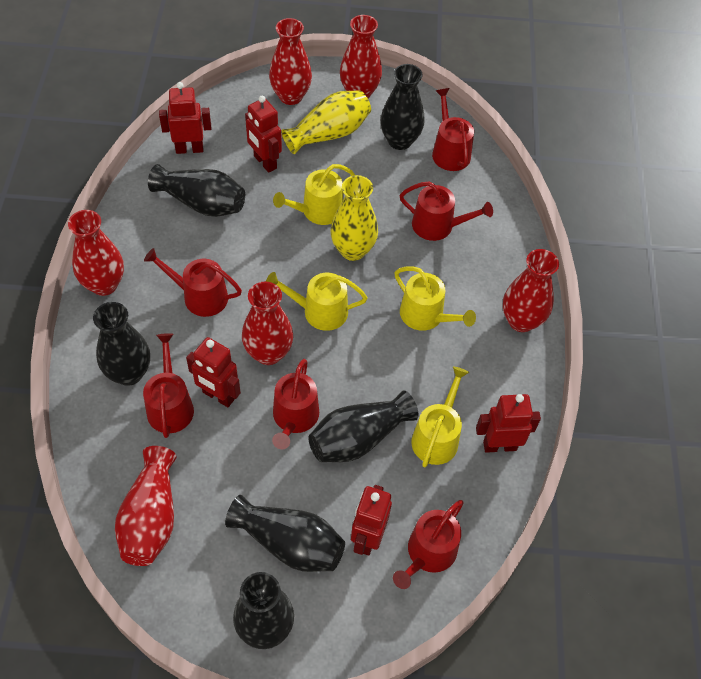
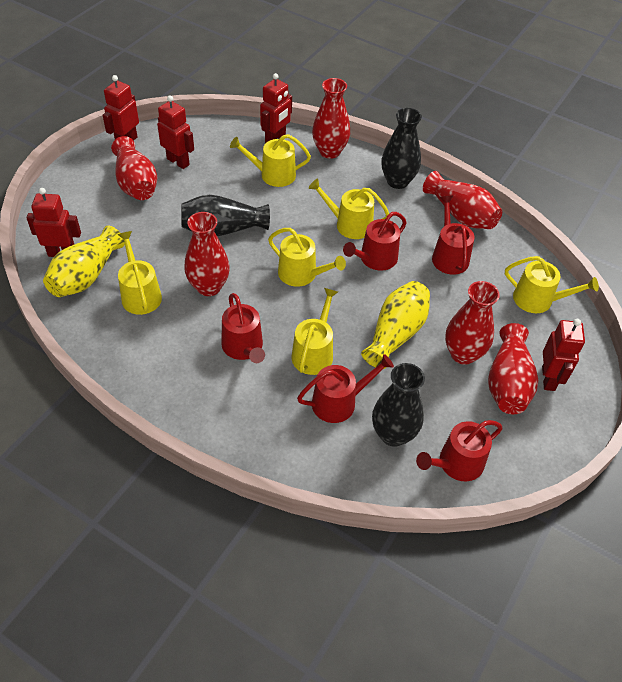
black vase: [93,302,150,386] [148,164,245,217] [225,495,345,572] [233,572,294,649] [308,390,419,462] [380,64,424,150] = 6 -> [181,195,270,236] [372,363,425,447] [382,108,422,189] = 3
red watering can: [143,333,194,438] [144,248,242,317] [272,359,319,449] [393,500,464,589] [400,182,493,241] [432,88,474,171] = 6 -> [221,293,265,363] [297,354,394,423] [343,212,407,271] [416,420,503,481] [432,196,474,275] = 5
yellow watering can: [266,272,367,331] [273,164,355,225] [395,267,476,331] [412,366,469,468] = 4 -> [118,231,162,315] [230,134,311,187] [268,228,346,287] [292,288,338,375] [309,178,389,239] [505,256,599,313] = 6

